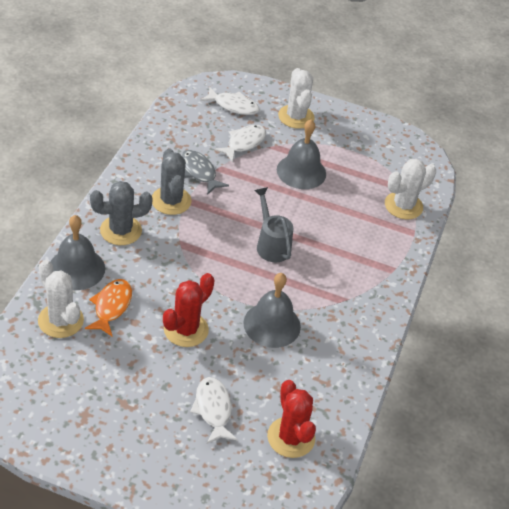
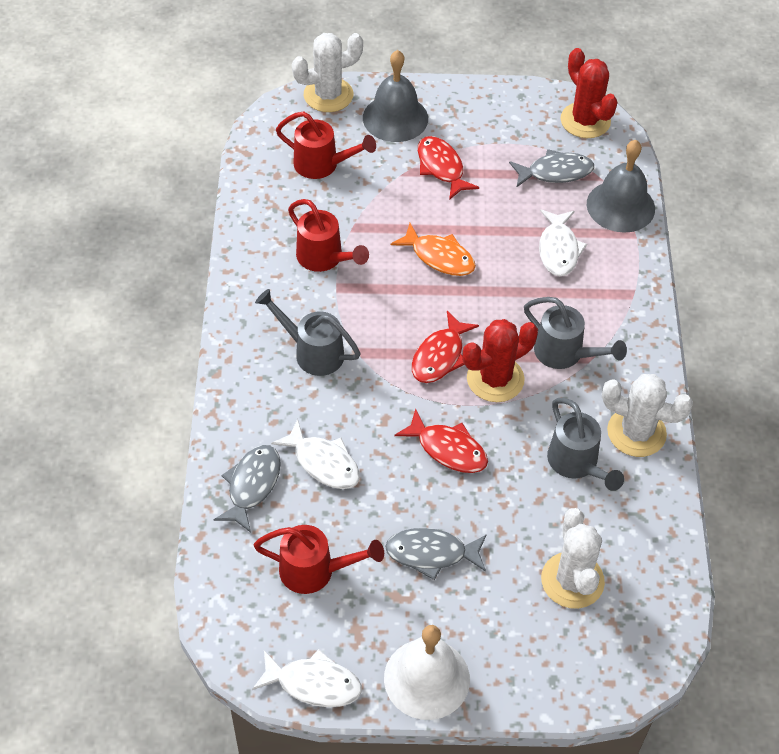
grey bell: [51,215,105,290] [244,273,301,348] [277,119,326,189] = 3 -> [363,50,428,142] [587,140,655,233] = 2
grey cactus: [90,181,153,245] [152,148,192,215] = 2 -> none = 0
grey fish: [181,150,229,195] = 1 -> [213,445,281,533] [385,528,487,580] [509,149,594,188] = 3
grey watering can: [254,187,293,262] = 1 -> [255,289,361,376] [524,297,627,369] [547,398,624,491] = 3
red fish: none = 0 -> [394,409,488,473] [412,311,479,383] [418,136,479,200] = 3
red watering can: none = 0 -> [253,525,384,594] [276,111,376,179] [288,199,369,272] = 3
white bell: none = 0 -> [384,625,470,720] = 1

